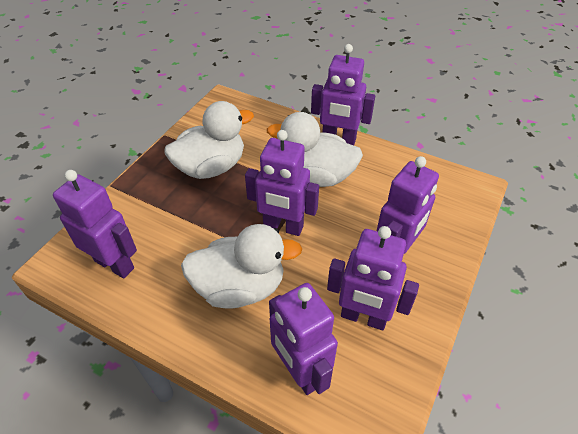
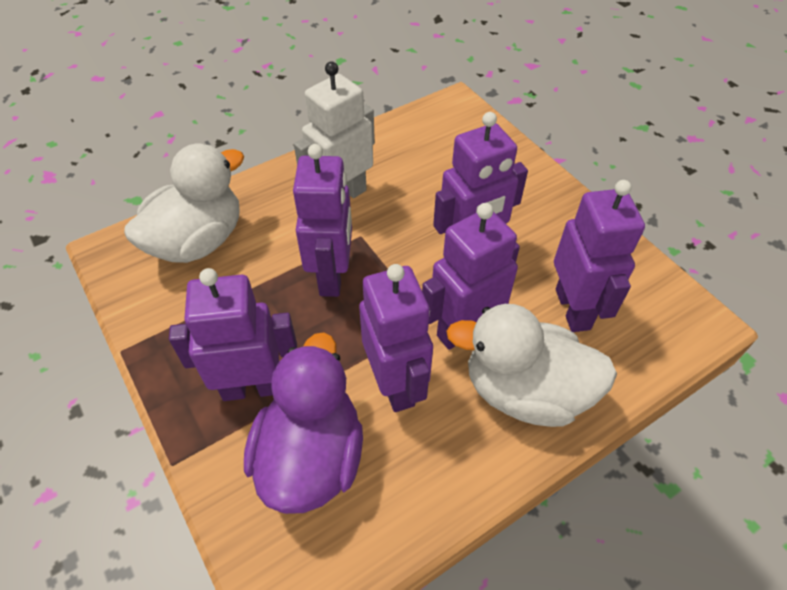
purple duck: none = 0 -> [244,332,363,514] = 1
white duck: [164,101,254,179] [181,224,302,308] [267,112,363,187] = 3 -> [124,144,244,263] [446,304,617,427] = 2
white robot: none = 0 -> [294,61,375,198] = 1

